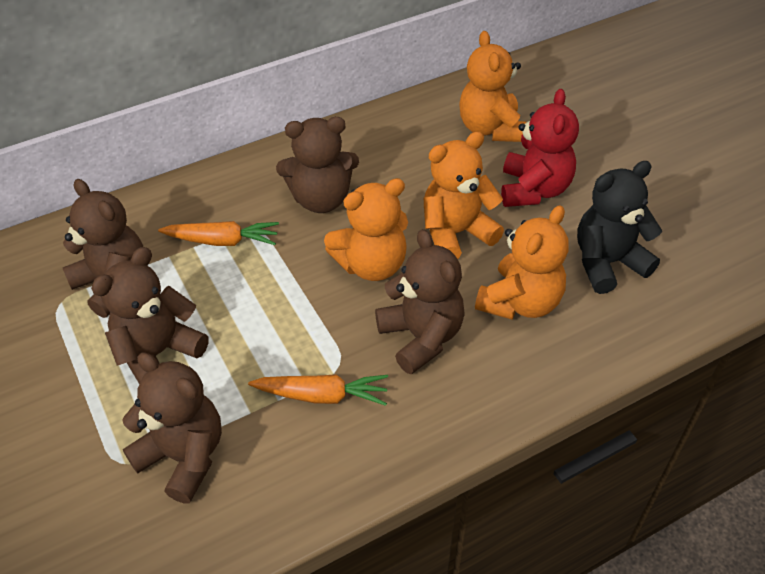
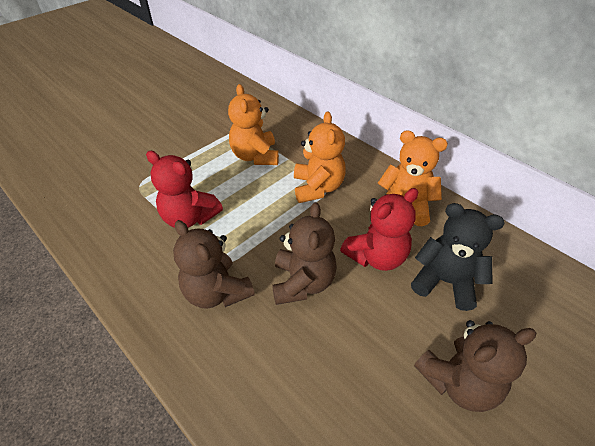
brown teddy bear: [63,179,143,318] [91,247,209,384] [122,352,222,504] [276,117,359,213] [375,229,465,374] = 5 -> [173,220,255,309] [272,202,337,305] [414,320,536,412] = 3
orange carrot: [158,221,279,246] [248,374,388,406] = 2 -> none = 0
orange teddy bear: [324,178,408,281] [424,131,504,259] [459,31,527,142] [475,205,568,320] = 4 -> [228,84,279,165] [294,112,346,203] [378,130,448,226] = 3
red teddy bear: [501,89,579,207] = 1 -> [146,151,223,228] [340,188,418,271] = 2

